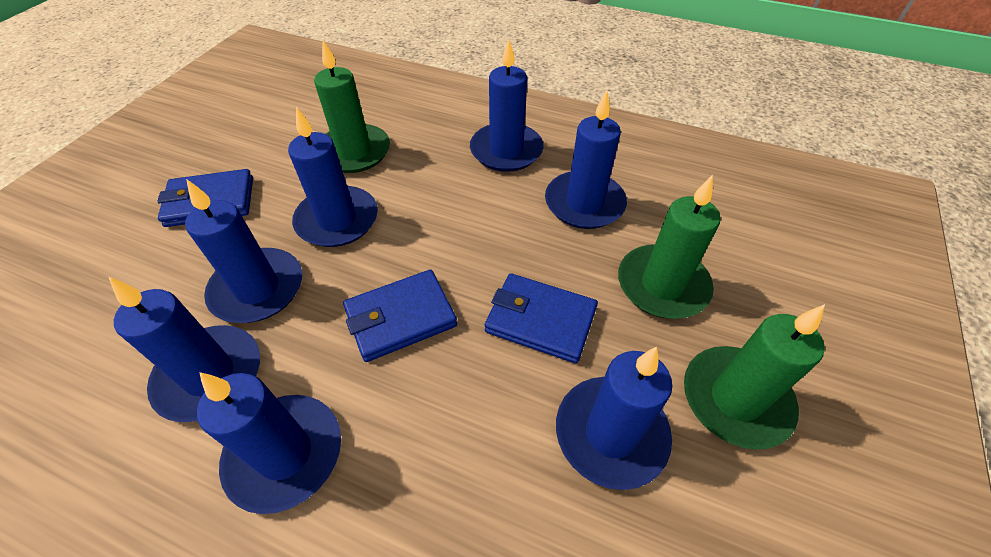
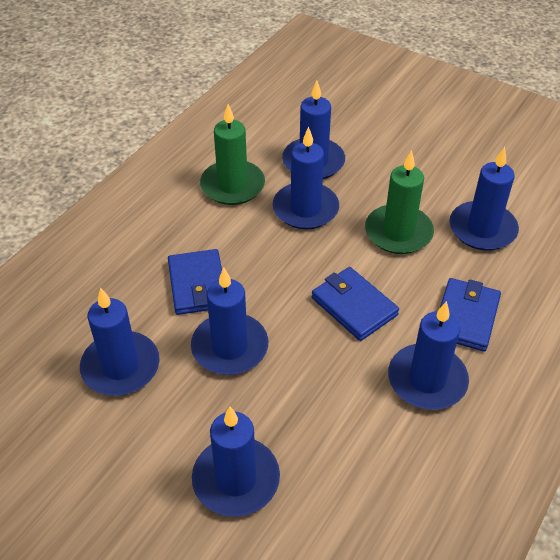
green candle: [314,40,390,173] [618,175,721,319] [684,304,825,450] = 3 -> [200,104,265,205] [365,150,434,254] = 2

